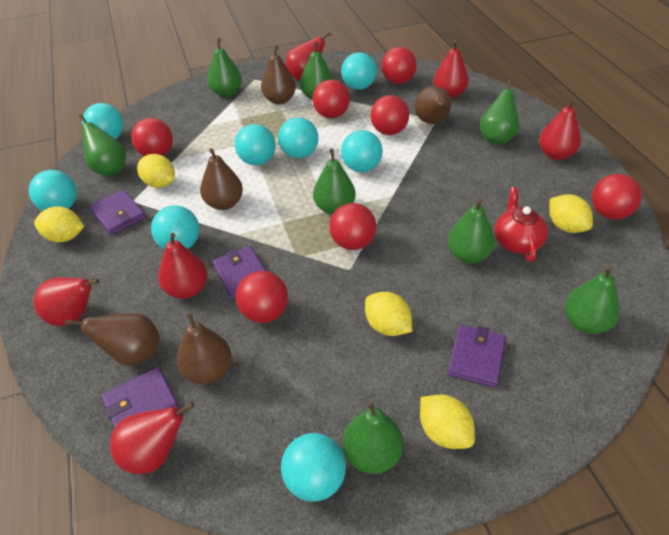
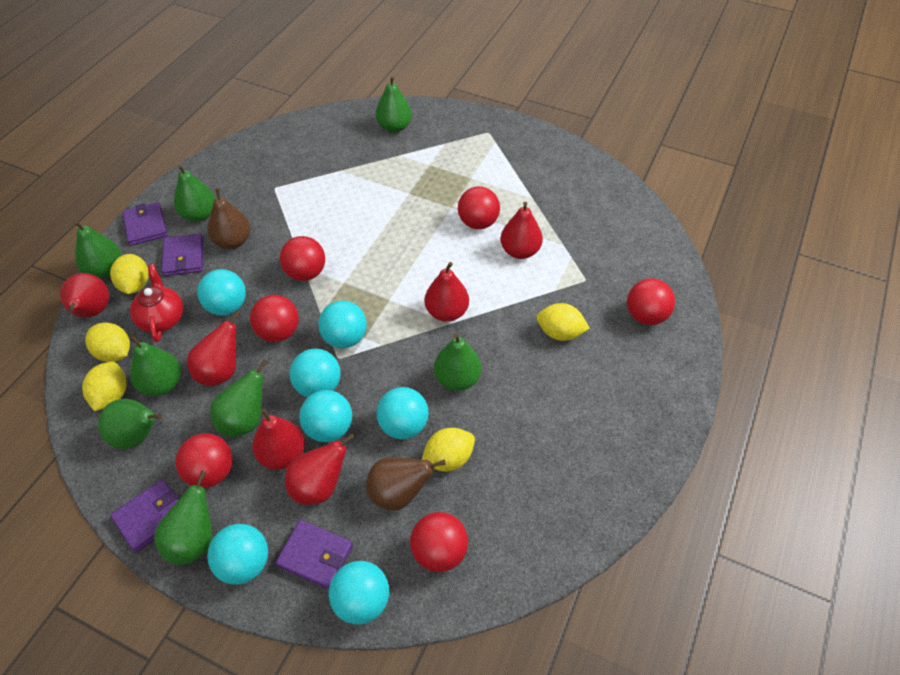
brown pear: [65,313,159,365] [177,313,232,384] [200,148,243,210] [261,46,296,104] [415,86,451,124] = 5 -> [207,188,251,249] [366,457,446,510] = 2
red ball: [131,118,173,156] [236,271,288,323] [312,80,350,118] [329,203,376,250] [370,95,409,135] [382,47,417,84] [592,174,642,219] = 7 -> [175,433,233,488] [250,295,299,342] [280,236,325,281] [410,512,468,572] [458,186,500,229] [627,278,675,325] = 6
turquoise ball: [29,170,77,211] [82,103,123,139] [151,205,199,250] [235,124,276,165] [278,117,318,158] [281,433,346,502] [341,52,377,90] [341,130,383,172] = 8 -> [197,269,246,316] [207,524,268,585] [290,348,341,398] [299,390,352,442] [318,301,367,348] [329,561,389,625] [376,387,429,439] = 7

